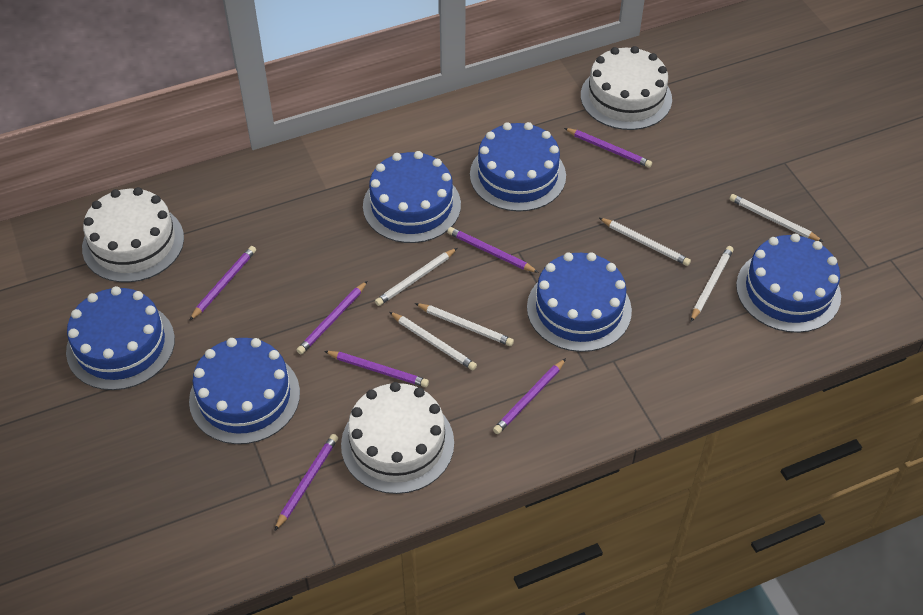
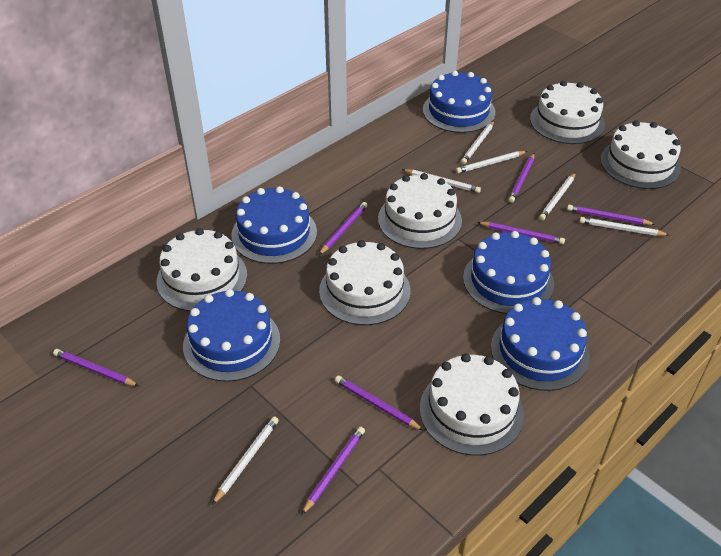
blue cake: [66,286,175,390] [189,338,300,444] [363,151,461,243] [470,122,566,212] [527,252,632,352] [736,234,841,333] = 6 -> [183,289,280,382] [231,186,317,264] [423,71,496,133] [463,231,554,314] [491,297,590,391] = 5
white cake: [82,187,184,282] [341,382,454,494] [581,46,672,130] = 3 -> [156,228,247,311] [319,240,410,325] [378,173,462,249] [420,354,524,456] [530,81,605,144] [600,120,681,189] = 6

